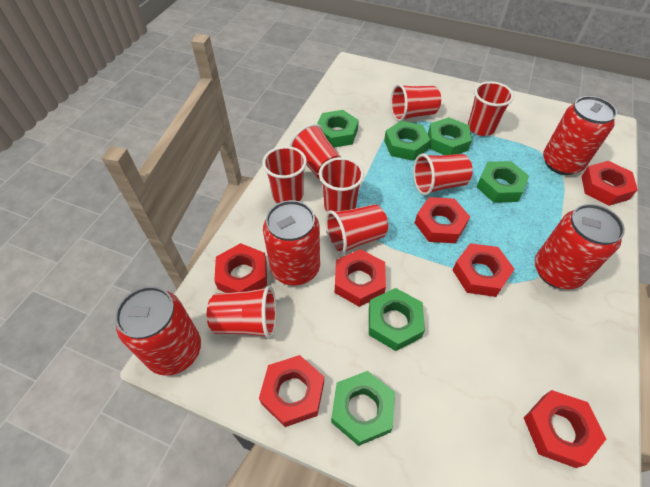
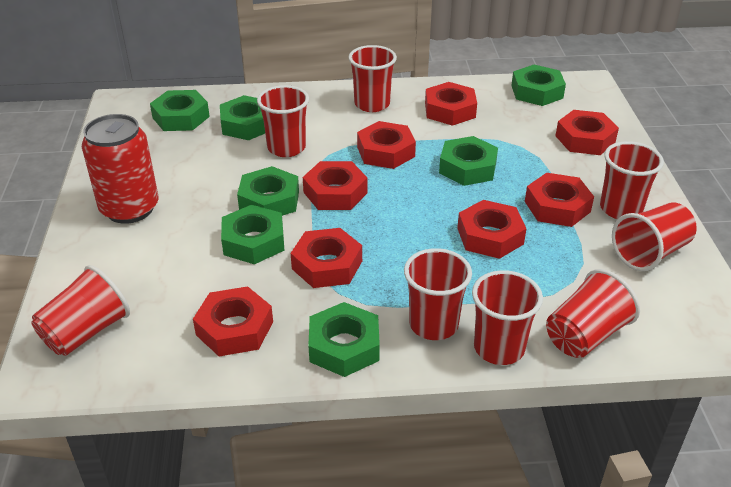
green nut: [317,110,359,147] [331,371,395,446] [369,288,425,351] [384,121,430,161] [428,117,472,155] [477,161,529,203] = 6 -> [150,90,210,131] [220,95,265,140] [221,205,284,264] [237,166,299,216] [308,302,380,377] [439,136,498,186] [511,65,566,106] = 7
red can: [115,286,201,376] [263,200,320,285] [535,204,625,289] [543,96,617,175] = 4 -> [82,114,158,224] = 1
red nut: [214,243,267,293] [259,355,324,427] [335,249,386,307] [415,197,470,243] [453,243,514,297] [524,390,606,468] [581,161,638,206] = 7 -> [193,286,273,356] [291,228,362,288] [303,161,368,210] [357,121,416,169] [425,82,477,126] [457,200,526,259] [525,173,594,227] [555,110,619,155] = 8

